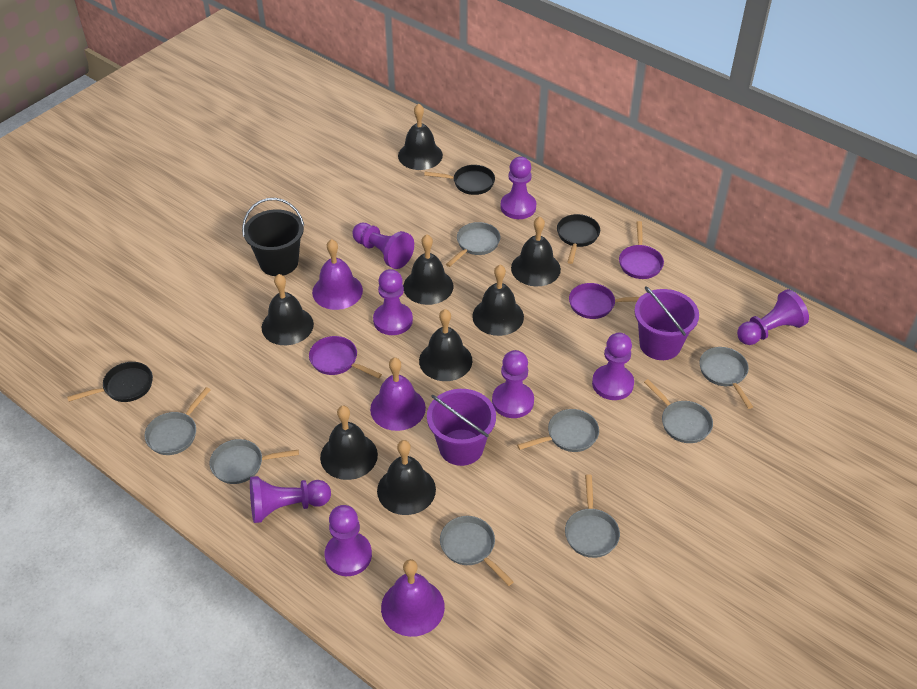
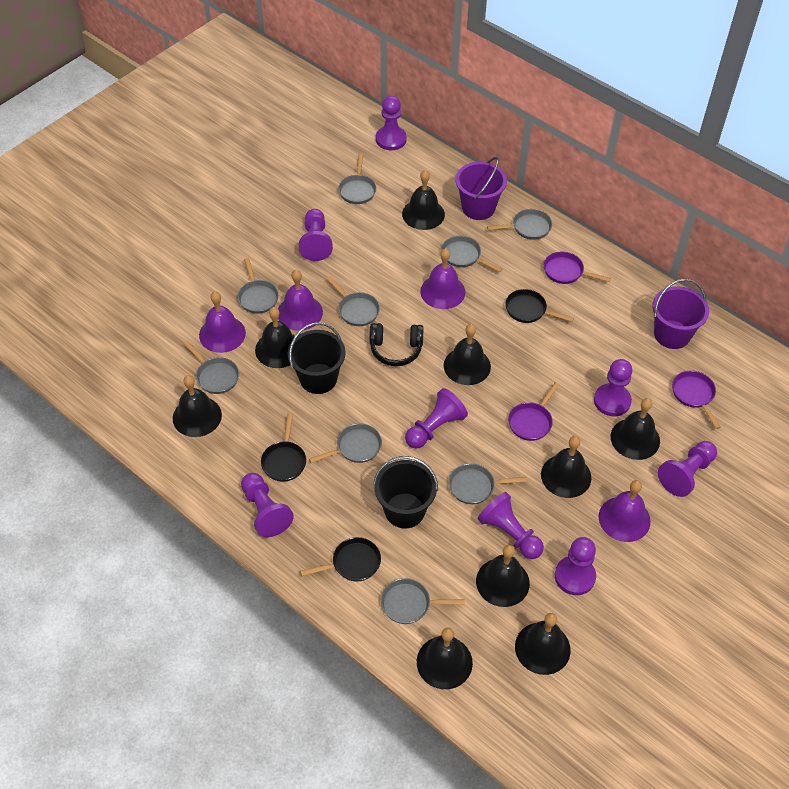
black bell: [262,274,314,345] [320,406,378,480] [377,440,436,515] [398,104,443,170] [403,234,453,305] [419,309,472,381] [472,265,524,336] [511,216,561,286] = 8 -> [173,375,222,437] [255,307,295,368] [402,170,445,230] [417,627,473,689] [444,324,491,385] [476,545,530,607] [515,613,571,675] [541,436,592,498] [611,398,660,460] = 9
black bucket: [242,198,304,276] = 1 -> [288,322,346,394] [373,456,438,528] = 2
black headphones: none = 0 -> [370,323,424,366] = 1
grey pan: [144,387,210,455] [209,439,299,484] [440,516,514,586] [446,222,500,267] [517,409,599,452] [565,474,620,558] [644,379,713,443] [699,347,753,409] = 8 -> [184,341,239,394] [238,258,279,314] [309,423,382,463] [326,276,380,326] [338,154,376,204] [381,578,465,624] [441,236,502,272] [449,463,527,504] [487,209,552,240] = 9
purple bell: [312,239,363,310] [370,358,426,431] [381,559,445,637] = 3 -> [199,291,246,353] [278,270,323,331] [420,248,465,309] [599,480,651,542] = 4

